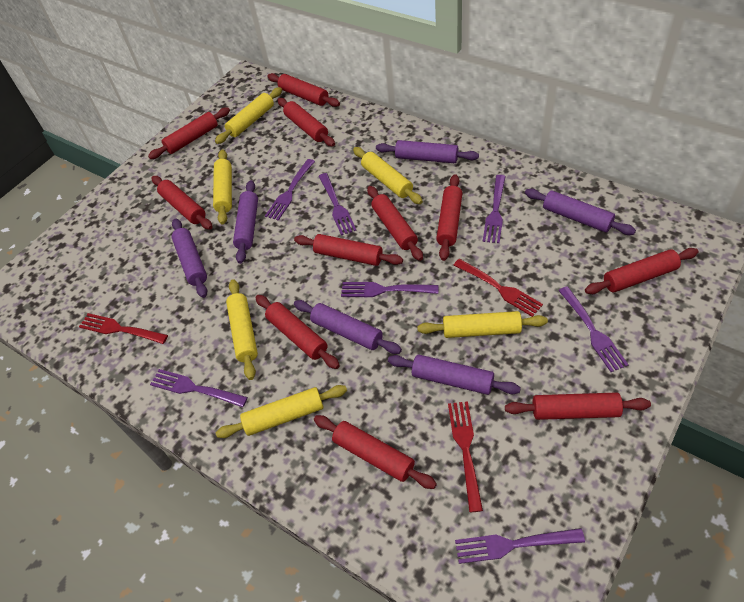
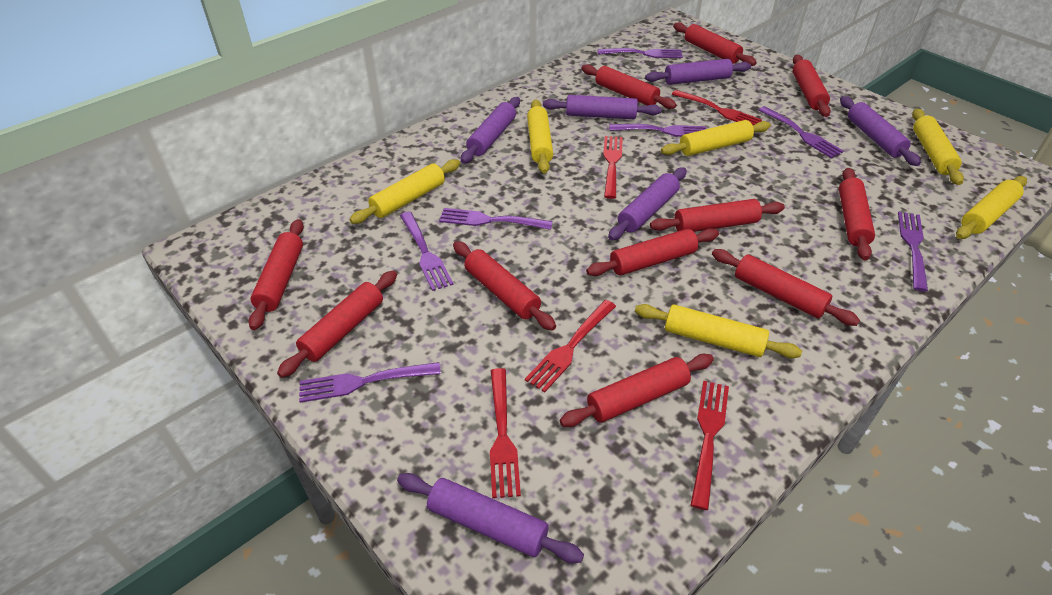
red fork: [79,313,168,344] [448,401,483,512] [454,259,543,317] = 3 -> [490,368,521,498] [525,300,616,392] [603,136,623,199] [672,90,762,125] [691,381,729,510] = 5

